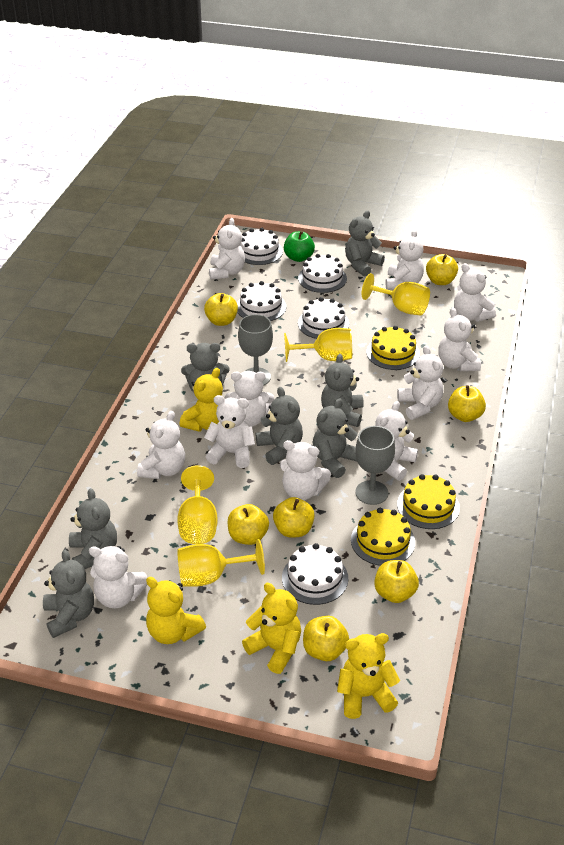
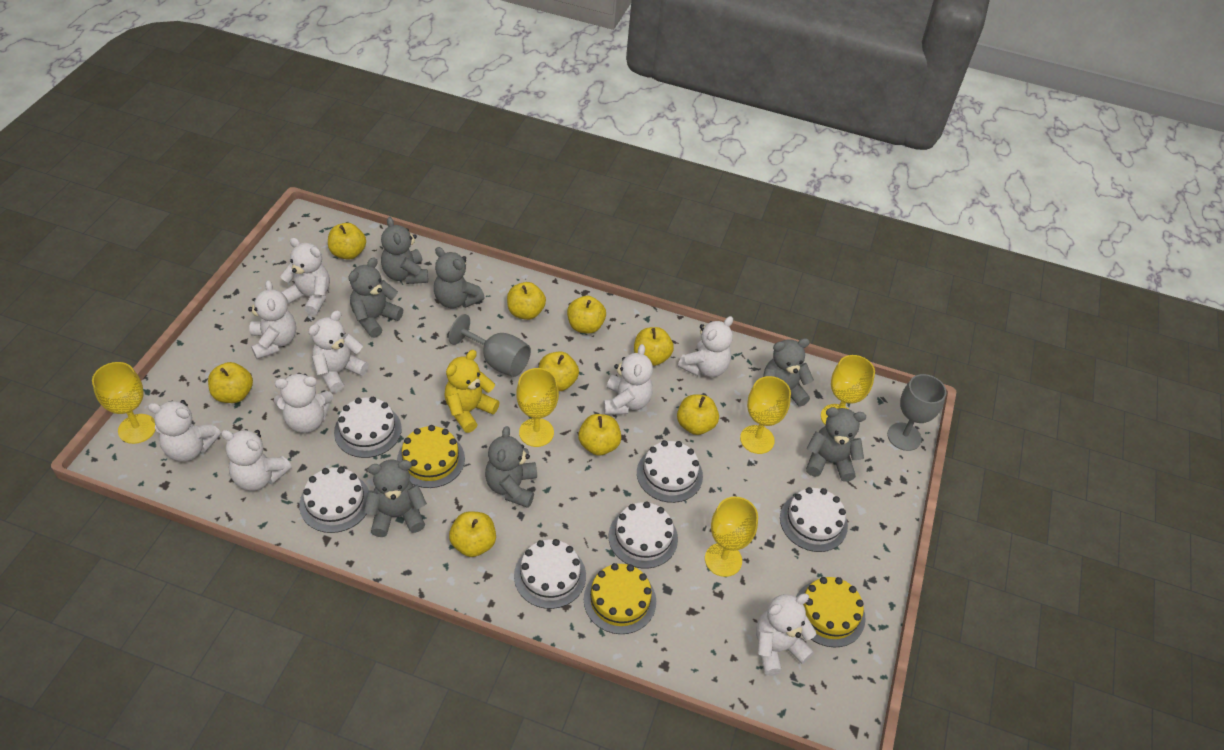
green apple: [284,231,315,262] = 1 -> none = 0
white cake: [237,281,286,321] [240,228,283,265] [282,543,348,605] [298,254,347,293] [298,297,349,339] = 5 -> [299,467,369,533] [334,397,402,458] [514,539,586,609] [609,501,678,569] [637,440,703,503] [780,487,848,552] = 6
white teddy bear: [89,546,147,608] [137,411,185,479] [204,395,255,468] [209,218,245,280] [225,371,274,427] [280,440,331,500] [375,401,418,481] [386,229,424,290] [397,345,443,420] [438,308,481,371] [454,263,496,322] = 11 -> [148,400,221,462] [221,429,292,491] [248,280,296,359] [274,373,333,433] [280,237,330,316] [308,310,369,393] [603,344,653,415] [678,316,733,377] [756,593,816,676] = 9
yellow apple: [204,293,238,326] [227,504,269,545] [273,497,315,538] [303,616,349,661] [374,560,419,603] [426,254,458,285] [448,385,486,422] = 7 -> [208,362,253,403] [328,223,366,260] [449,511,496,557] [507,282,546,320] [539,351,579,391] [567,296,606,334] [578,414,621,456] [634,327,674,366] [677,394,719,435] = 9
yellow goblet: [177,465,218,544] [177,539,265,587] [284,328,352,362] [362,273,430,316] = 4 -> [92,362,156,444] [516,368,559,447] [705,497,758,577] [740,376,791,454] [821,355,875,426] = 5
yellow teddy bear: [146,577,206,644] [180,368,223,432] [242,583,301,674] [337,633,400,719] = 4 -> [444,350,500,433] = 1

